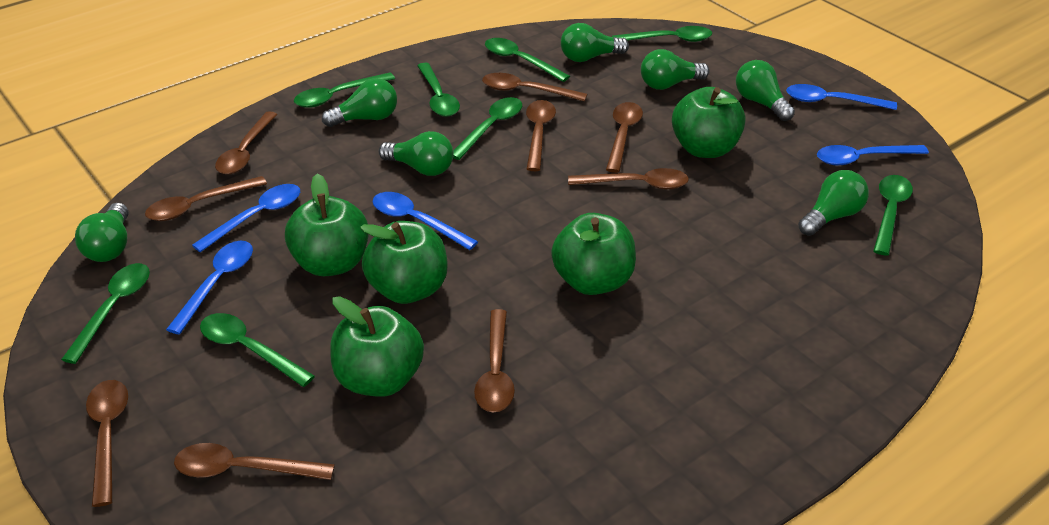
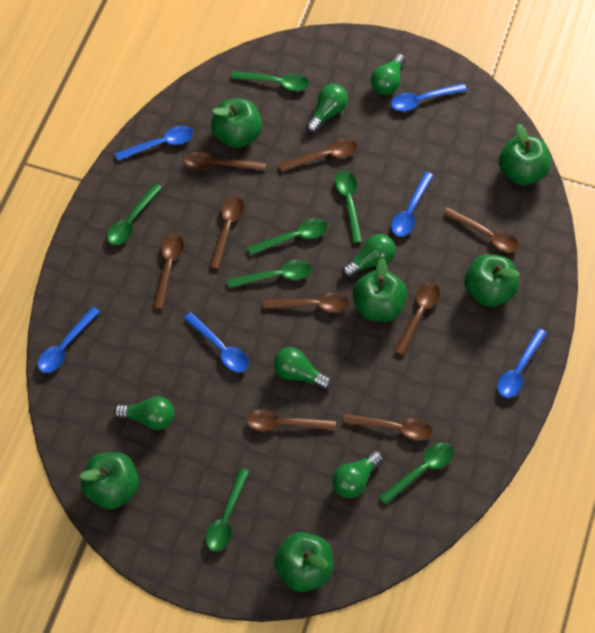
blue spoon: [166,241,253,335] [192,184,300,252] [373,192,478,250] [786,84,897,110] [817,145,929,165] = 5 -> [38,307,100,373] [115,126,193,161] [184,312,249,372] [391,83,467,111] [391,172,434,237] [497,328,547,398] = 6
green apple: [285,174,369,276] [330,296,424,397] [360,221,447,304] [551,213,636,295] [672,87,746,158] = 5 -> [80,452,139,509] [211,99,262,148] [274,532,333,592] [353,258,407,322] [464,254,519,307] [499,124,551,185] = 6
green light bulb: [75,203,128,262] [322,78,397,127] [379,131,454,176] [561,23,629,62] [641,49,710,90] [736,60,795,121] [798,170,869,236] = 7 -> [114,396,174,430] [274,347,331,390] [306,84,348,133] [332,450,383,498] [342,234,396,277] [371,53,405,95] = 6
green spoon: [61,263,150,364] [200,313,315,387] [294,72,395,108] [417,63,460,117] [453,97,522,160] [485,38,570,82] [612,26,712,42] [873,175,913,256] = 8 -> [107,183,162,245] [206,468,250,552] [227,260,312,288] [231,71,309,91] [247,218,328,255] [334,170,363,243] [379,442,453,505] = 7

